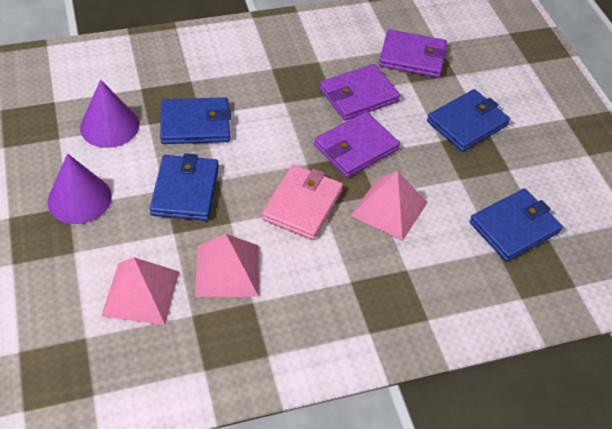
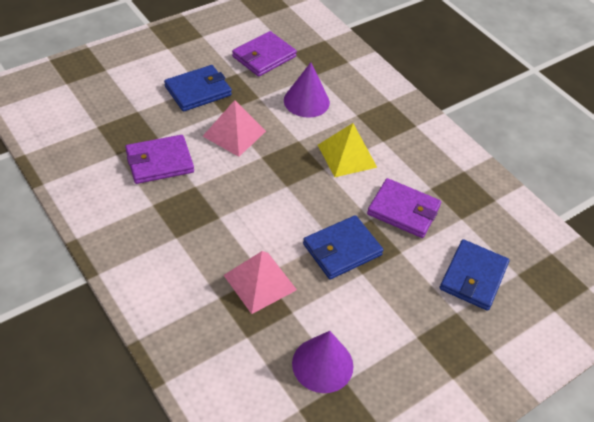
blue wallet: [150,153,219,221] [160,97,231,144] [427,89,510,152] [469,188,563,262] = 4 -> [164,65,232,112] [303,215,383,279] [440,239,509,311] = 3
pink pyramid: [101,257,180,325] [195,234,259,297] [351,171,428,241] = 3 -> [203,100,266,157] [224,251,297,314] = 2
pink wallet: [262,165,343,240] = 1 -> none = 0
yellow pyramid: none = 0 -> [318,123,377,177] = 1

